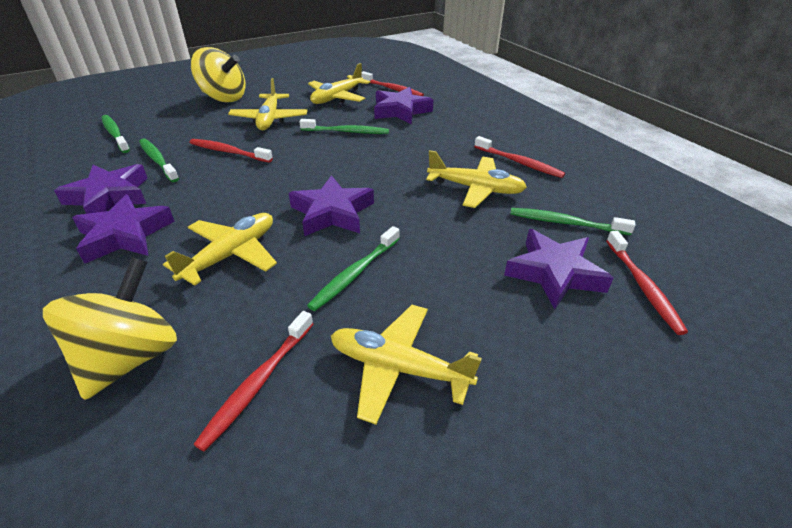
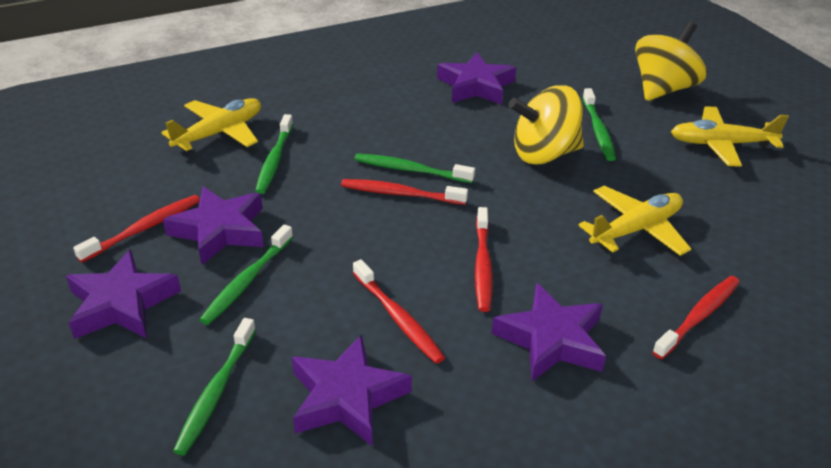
yellow plane: [163,213,277,286] [228,78,307,130] [308,63,370,104] [331,305,482,425] [426,150,527,208] = 5 -> [161,98,261,151] [578,186,691,256] [671,106,789,167] = 3

